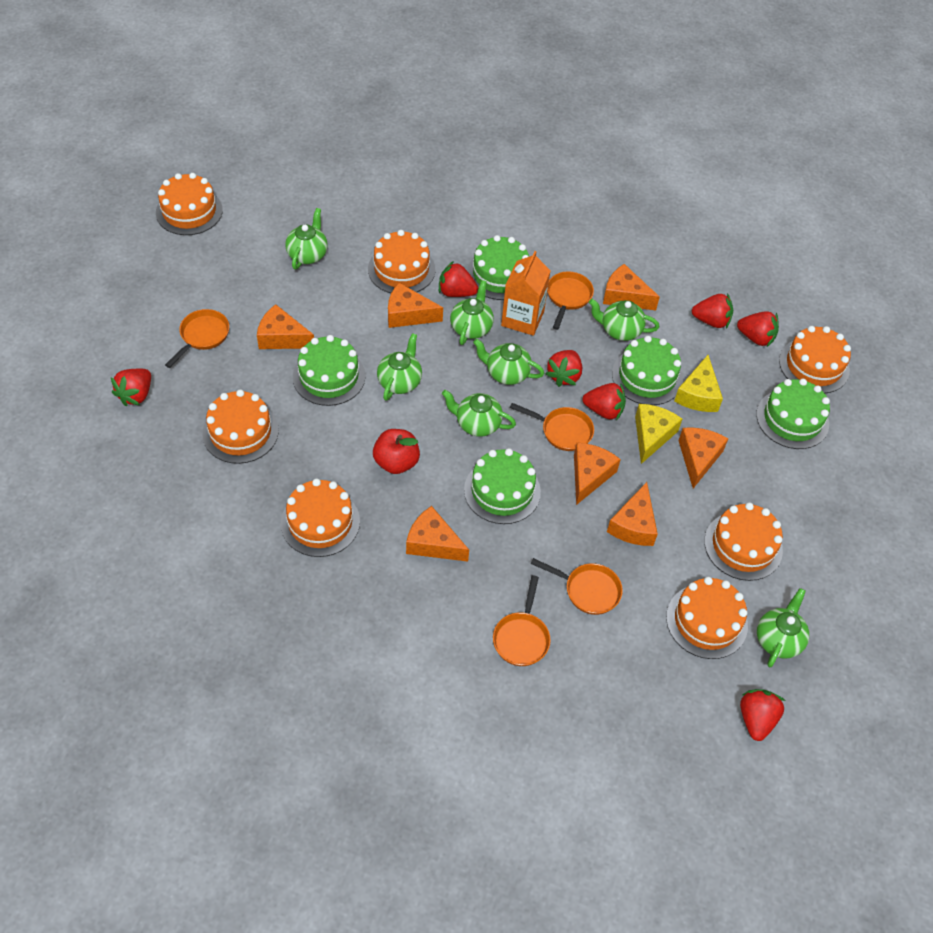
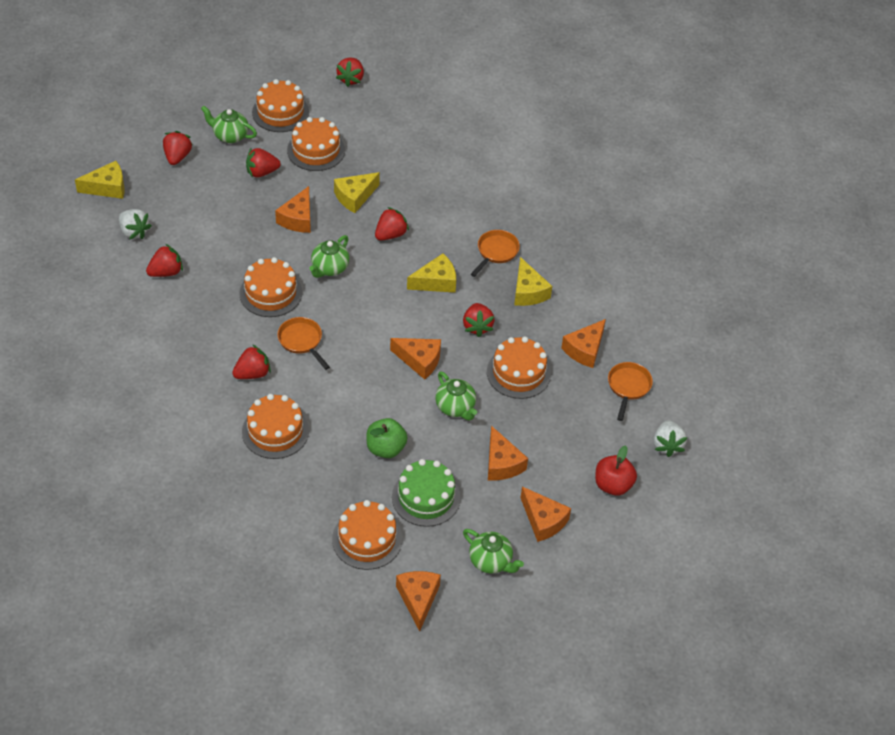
green apple: none = 0 -> [366,418,408,458] = 1
green cake: [293,335,366,406] [464,448,541,524] [467,235,529,300] [612,336,683,405] [756,379,830,449] = 5 -> [392,459,461,527] = 1
green teapot: [285,208,328,269] [377,333,422,401] [442,390,516,437] [450,280,494,345] [473,339,544,385] [589,299,659,341] [757,588,809,667] = 7 -> [201,106,257,143] [309,235,349,278] [435,371,477,421] [463,529,524,574] = 4
orange cake: [156,173,223,235] [202,389,279,464] [281,478,360,557] [368,230,435,293] [666,577,748,659] [704,502,783,581] [779,326,851,393] = 7 -> [239,257,302,317] [242,394,309,459] [252,79,309,132] [287,117,345,171] [332,500,402,570] [487,336,551,399] = 6
orange carton: [501,251,550,336] = 1 -> none = 0
orange cheese: [257,304,314,349] [388,283,443,328] [406,506,469,562] [574,443,621,505] [603,264,660,310] [607,482,658,546] [678,427,729,488] = 7 -> [275,186,311,233] [390,338,441,380] [396,571,441,631] [488,426,528,480] [520,487,571,542] [561,319,606,368] = 6
orange pan: [165,309,229,368] [493,575,551,666] [510,403,594,451] [531,558,623,615] [547,271,594,330] = 5 -> [277,317,330,370] [471,230,520,277] [608,362,653,421] = 3
white strawberry: none = 0 -> [119,209,152,240] [654,420,687,457] = 2
yellow cheese: [635,404,682,464] [674,355,723,412] = 2 -> [75,161,125,199] [334,172,380,213] [407,253,456,293] [514,257,552,306] = 4

